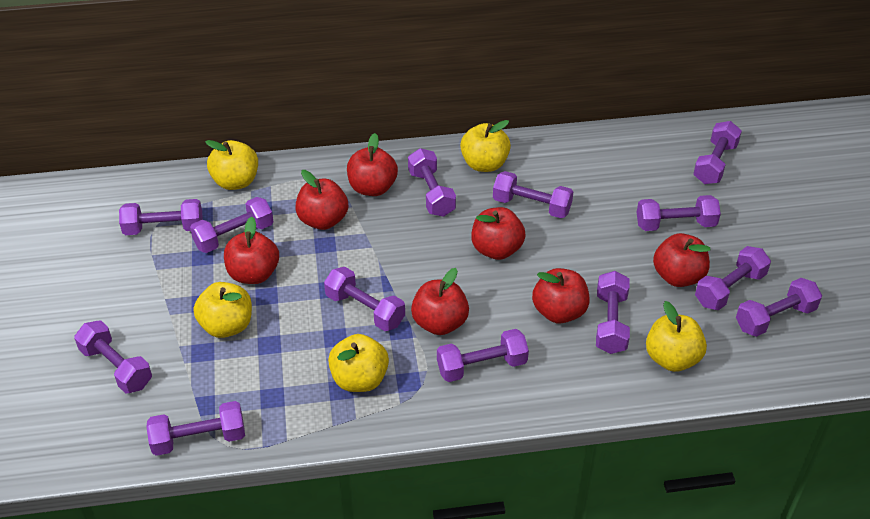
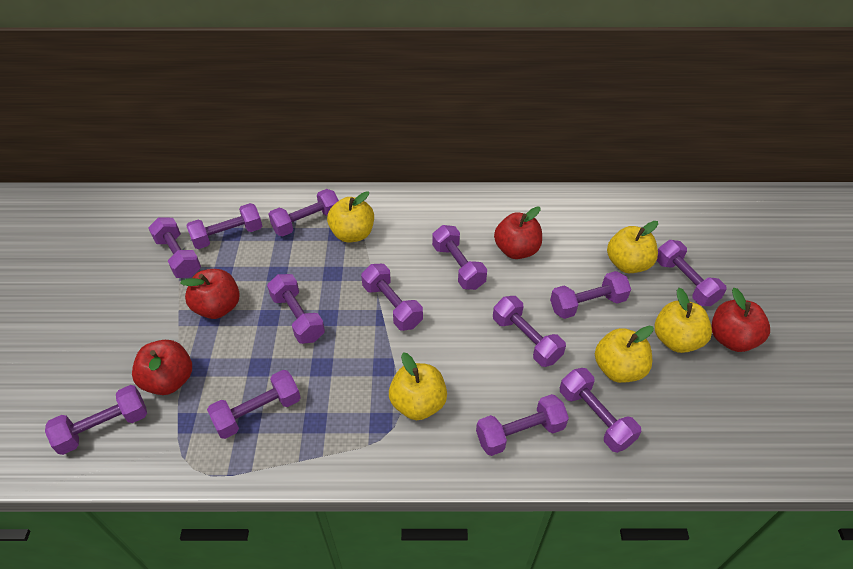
red apple: [224,217,279,284] [295,170,348,230] [347,133,398,196] [411,268,469,335] [471,207,526,260] [532,268,590,324] [653,233,711,287] = 7 -> [132,340,192,395] [180,269,240,319] [494,207,542,259] [711,288,770,352] = 4

